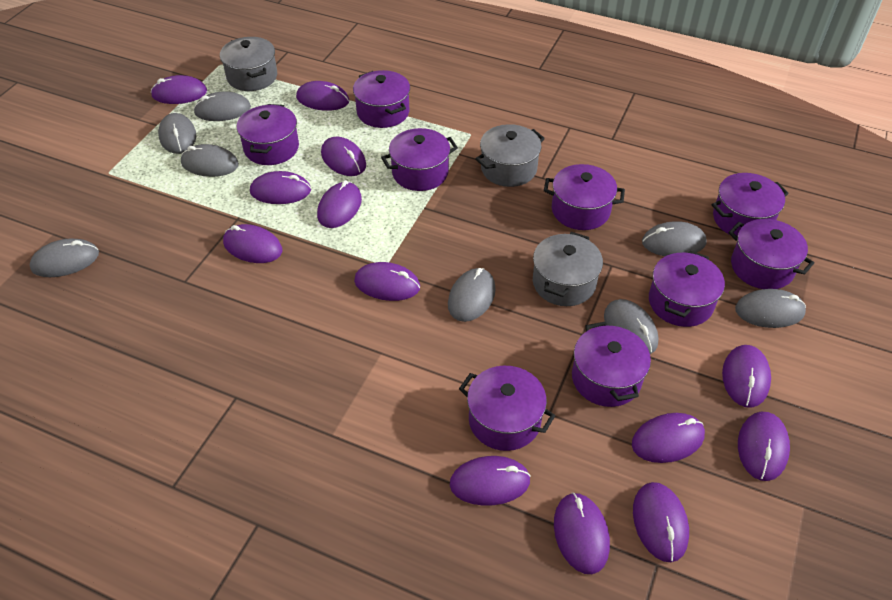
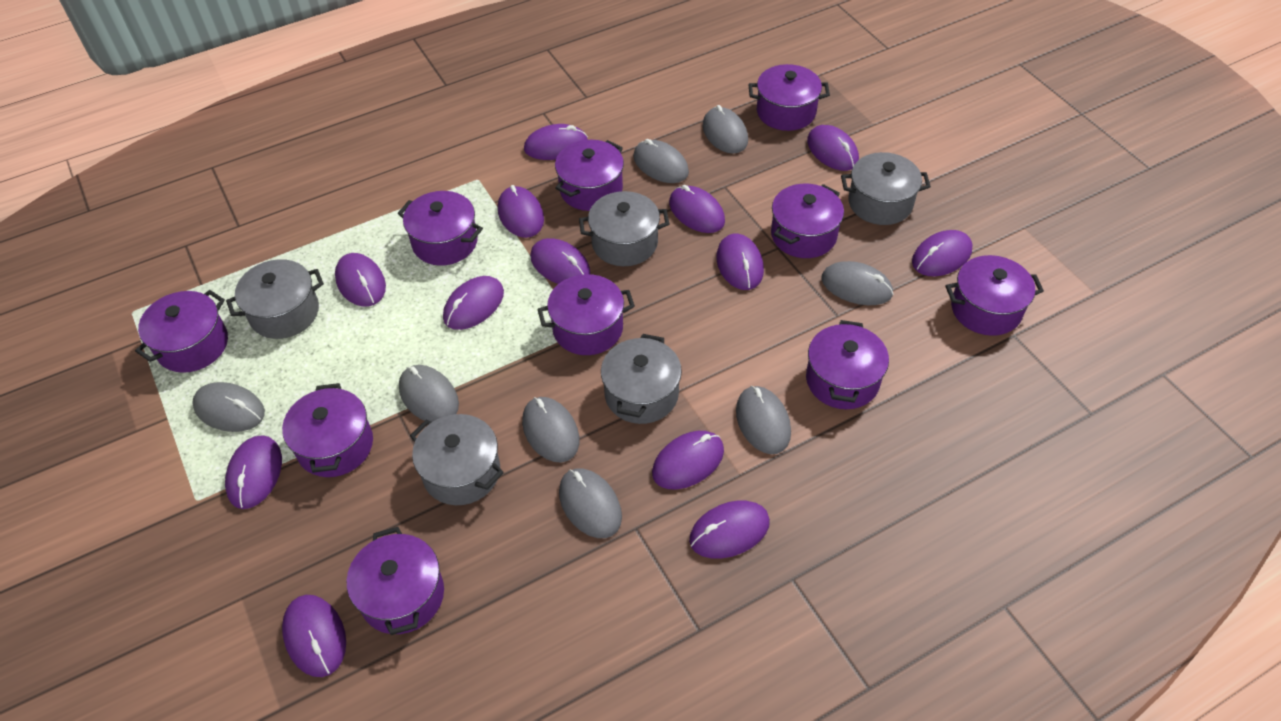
grey pot: [220,37,277,91] [475,124,545,187] [533,232,603,306] = 3 -> [226,259,324,339] [410,414,504,505] [579,191,669,266] [601,334,682,424] [841,152,931,225] = 5
purple pot: [237,104,299,165] [353,70,410,128] [381,128,458,191] [459,366,555,451] [544,164,625,230] [572,322,651,407] [649,251,725,327] [712,173,789,236] [729,219,814,289] = 9 -> [135,290,228,373] [282,383,373,477] [347,527,444,635] [398,191,483,266] [537,274,635,355] [555,140,624,211] [748,64,830,131] [771,184,844,258] [806,320,889,409] [945,255,1044,336] = 10

